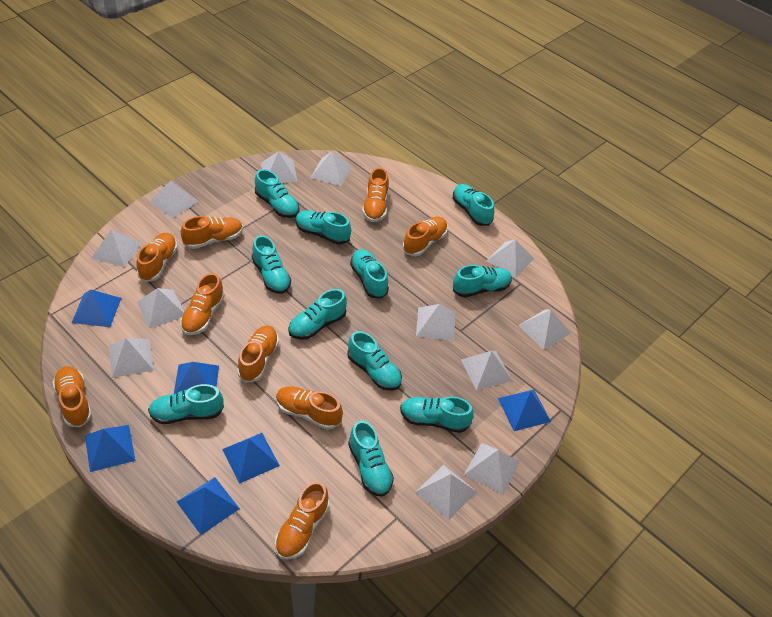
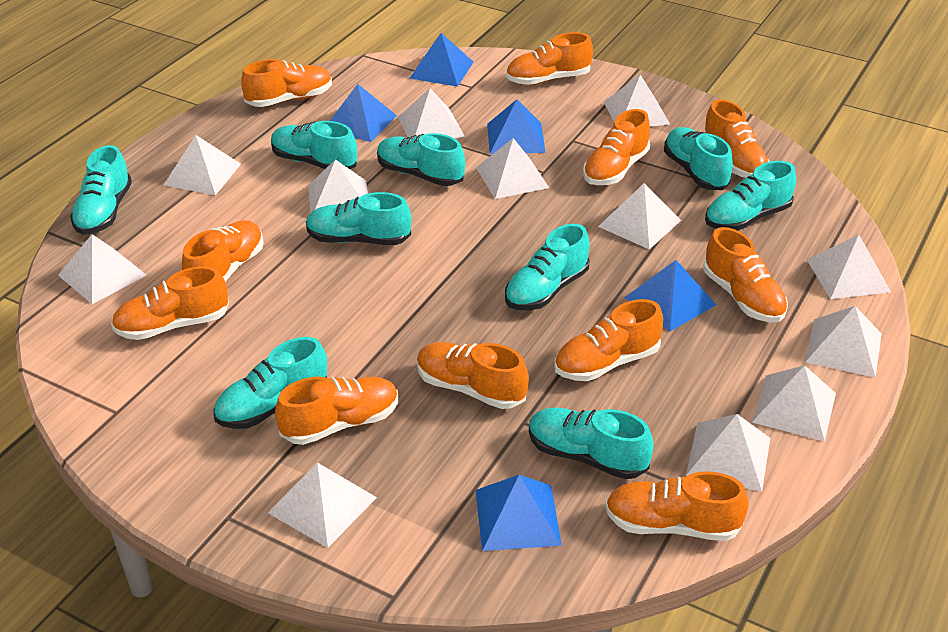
blue pyramid: [72,290,121,327] [85,425,135,472] [174,362,219,394] [177,477,240,535] [222,433,280,484] [498,389,551,431] = 6 -> [330,84,397,142] [410,33,473,87] [475,475,562,551] [487,99,545,154] [624,260,716,331] = 5
orange shoe: [53,366,92,427] [136,233,178,282] [180,273,225,335] [181,216,243,249] [237,326,279,383] [275,481,330,560] [276,386,343,430] [362,168,389,222] [403,217,448,256] = 9 -> [111,266,229,340] [182,220,264,282] [241,59,332,107] [275,377,398,445] [417,342,529,409] [506,32,593,85] [554,299,663,381] [583,109,650,185] [605,471,749,541] [703,99,770,178] [703,227,788,322] = 11
turquoise shoe: [148,384,224,424] [252,235,291,294] [255,169,299,218] [288,289,347,340] [296,210,351,245] [347,331,402,391] [348,420,394,497] [350,249,389,299] [400,396,474,433] [453,184,494,226] [453,265,512,297] = 11 -> [70,145,132,235] [214,337,327,429] [271,121,357,169] [306,192,411,245] [377,133,465,186] [505,224,590,310] [529,407,654,479] [664,127,733,190] [705,161,796,231] = 9

